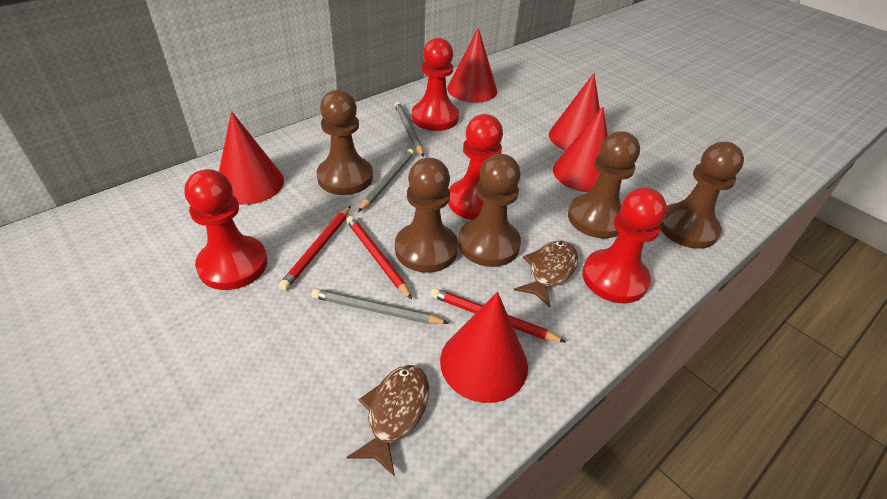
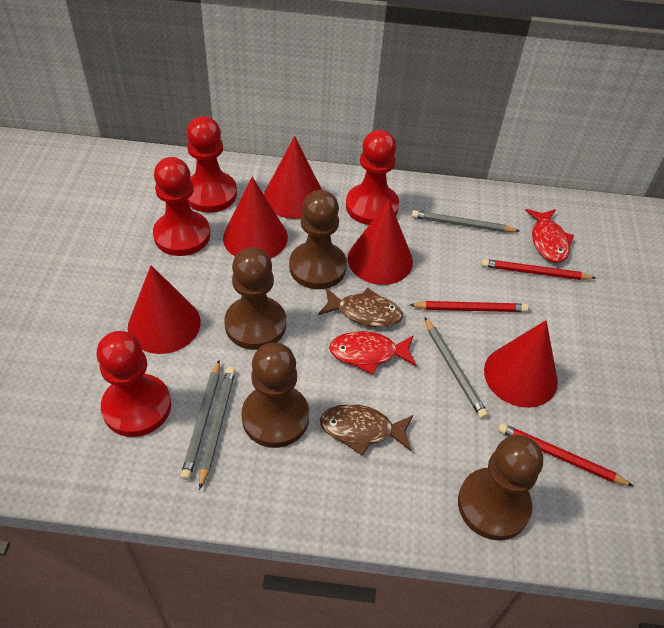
brown pawn: [317,90,373,195] [395,158,458,273] [458,154,521,267] [568,131,640,238] [660,142,744,249] = 5 -> [224,247,286,350] [241,343,309,448] [289,190,347,289] [458,435,543,541] = 4
grey pencil: [311,288,449,324] [358,149,414,212] [395,102,424,157] = 3 -> [181,361,220,480] [199,367,235,490] [412,210,520,233] [424,317,488,419] = 4
red fish: none = 0 -> [329,331,416,375] [525,209,574,263] = 2

